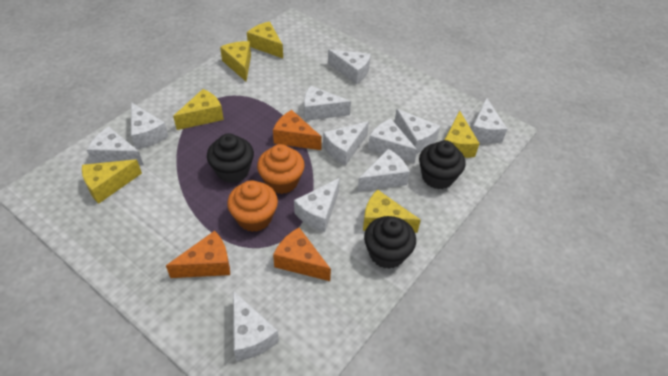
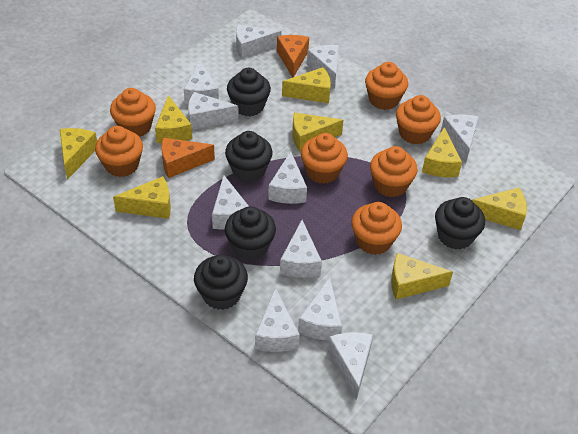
black cupcake: [207,133,254,183] [364,216,416,269] [419,140,465,189] = 3 -> [194,255,248,310] [225,131,273,182] [225,206,276,260] [227,68,271,117] [435,197,485,250] = 5
orange cheese: [166,231,230,278] [273,110,322,150] [273,228,331,281] = 3 -> [161,138,215,178] [277,35,309,78] = 2
orange cupcake: [227,180,278,232] [257,144,305,194] = 2 -> [95,126,143,177] [110,88,156,137] [301,133,348,184] [351,202,402,255] [365,62,408,110] [370,146,418,197] [396,95,441,144] = 7
yellow cheese: [82,159,142,204] [173,89,224,130] [220,41,251,82] [247,22,283,58] [363,190,421,233] [445,111,480,158] = 6 -> [60,128,97,180] [113,176,171,219] [155,95,192,143] [282,67,331,103] [292,113,343,151] [391,253,453,300] [422,127,462,177] [472,188,527,230] = 8

